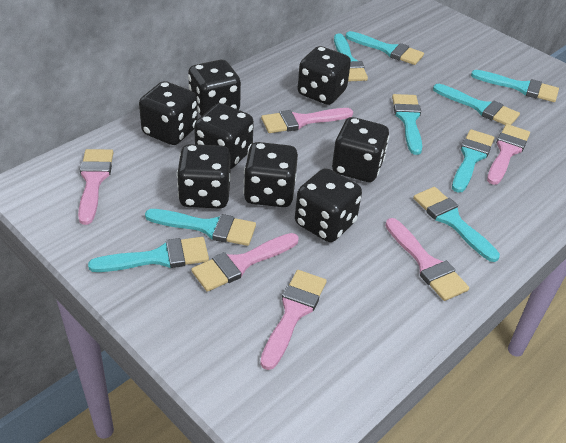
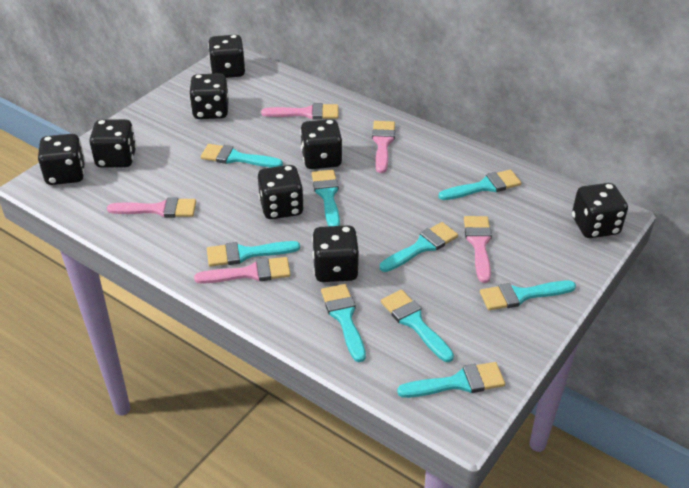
pink brush: [78,149,113,225] [191,233,299,292] [260,270,327,370] [261,108,353,133] [385,218,469,301] [487,124,530,185] = 6 -> [107,197,196,218] [194,257,291,284] [261,103,338,120] [372,121,395,173] [464,216,492,283] = 5

